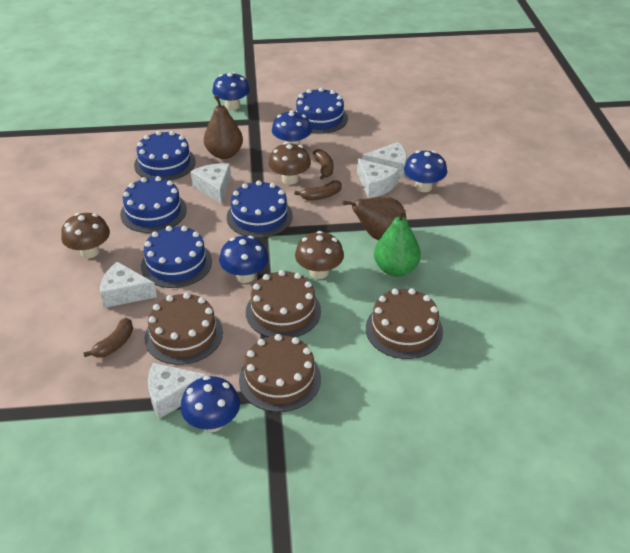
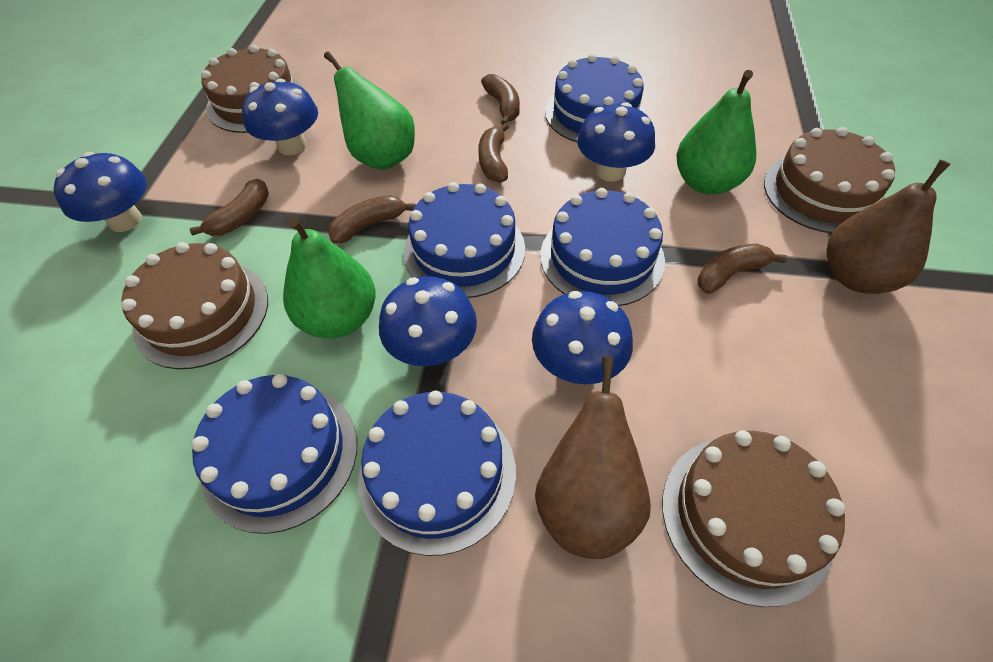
brown banana: [83,318,133,358] [295,180,342,200] [313,149,333,180] = 3 -> [190,179,269,236] [328,195,416,244] [478,123,509,183] [481,74,520,125] [698,244,787,294] = 5
brown mushroom: [61,213,110,258] [268,142,311,185] [295,231,344,279] = 3 -> none = 0
green pear: [374,209,421,277] = 1 -> [283,217,376,339] [324,51,415,170] [677,70,756,195] = 3
white cheese: [100,262,157,308] [148,363,209,419] [191,163,231,205] [357,158,399,198] [363,142,407,178] = 5 -> none = 0

